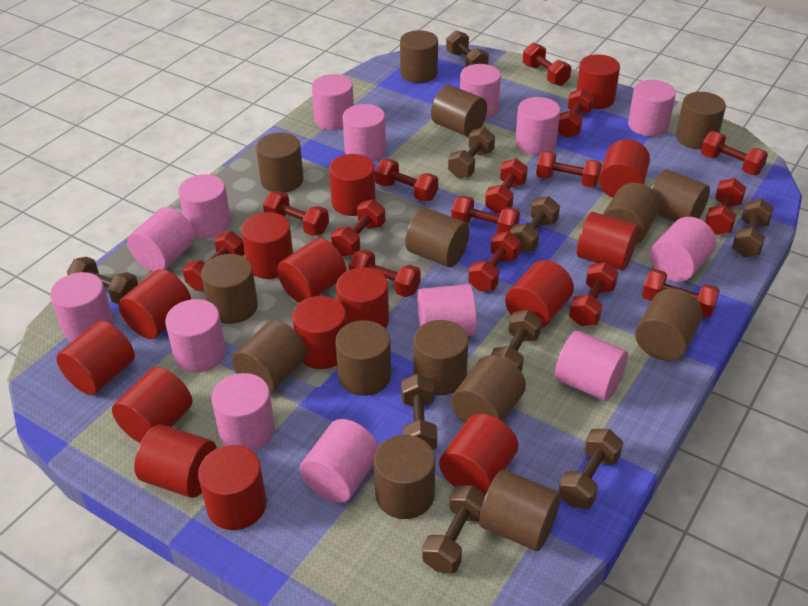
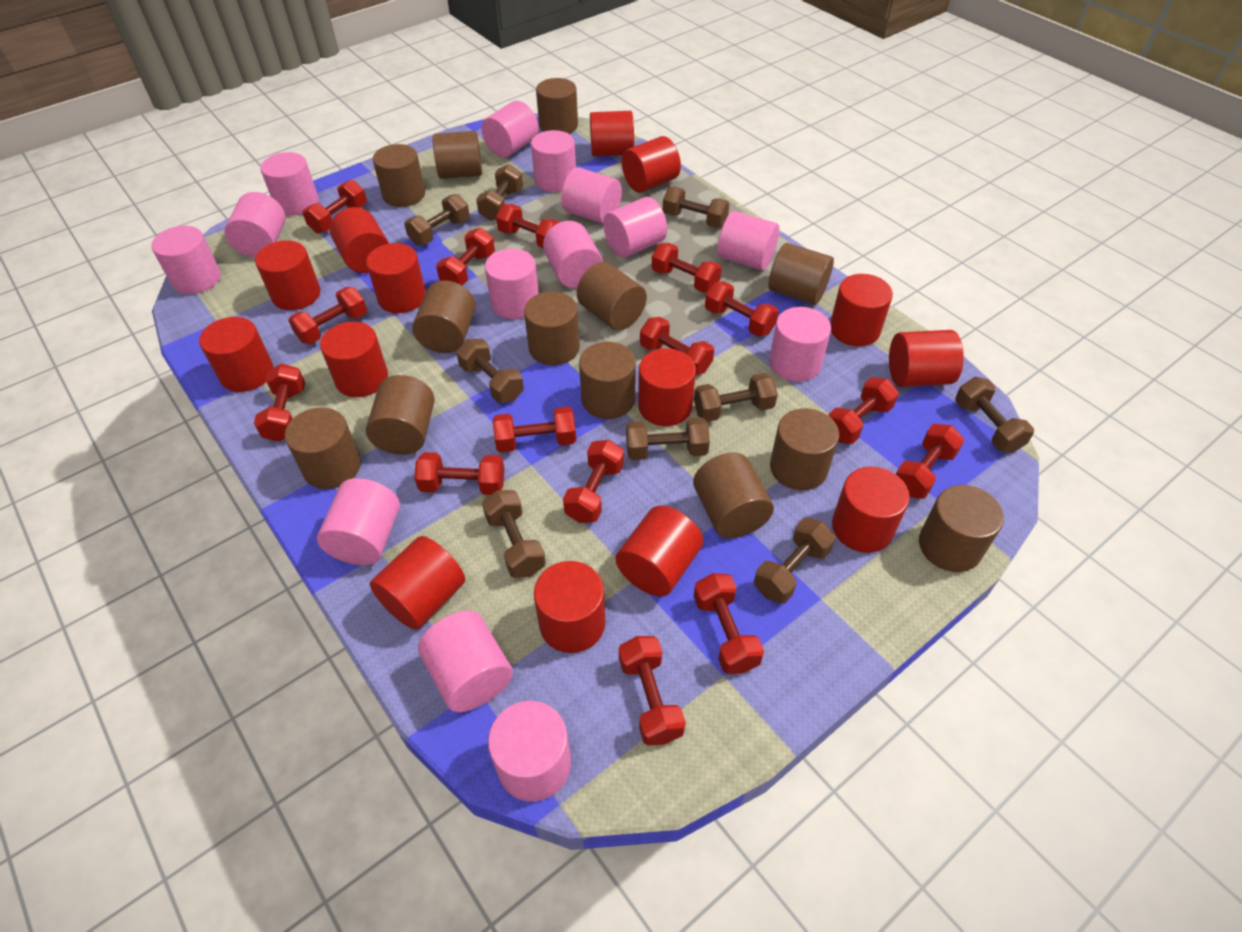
brown cylinder: [201,254,258,324] [232,320,307,394] [256,132,304,193] [335,320,391,396] [374,435,435,519] [400,30,438,83] [405,208,470,267] [414,320,468,395] [431,85,487,137] [451,355,526,424] [479,470,561,551] [603,183,660,244] [635,288,703,361] [651,169,710,222] [676,92,726,149] = 15 -> [285,407,361,489] [366,375,435,455] [373,144,425,207] [412,281,476,353] [433,131,482,179] [524,292,580,365] [536,78,578,134] [577,262,647,330] [579,342,636,419] [693,452,774,538] [768,243,834,305] [770,408,839,490] [919,485,1004,572] = 13
red cylinder: [56,321,135,395] [112,367,192,443] [119,269,191,339] [134,424,217,498] [198,445,267,530] [241,212,293,279] [277,238,346,303] [292,296,347,369] [329,154,376,216] [336,267,389,329] [439,414,518,495] [505,260,574,328] [577,54,620,109] [577,212,639,270] [599,139,650,198] = 15 -> [199,317,273,392] [255,240,320,310] [320,322,388,397] [330,207,389,273] [366,243,426,313] [370,536,465,630] [534,561,605,653] [590,111,634,157] [616,506,703,597] [622,136,681,193] [638,348,696,426] [830,274,893,346] [832,467,910,553] [889,330,964,387] = 14

